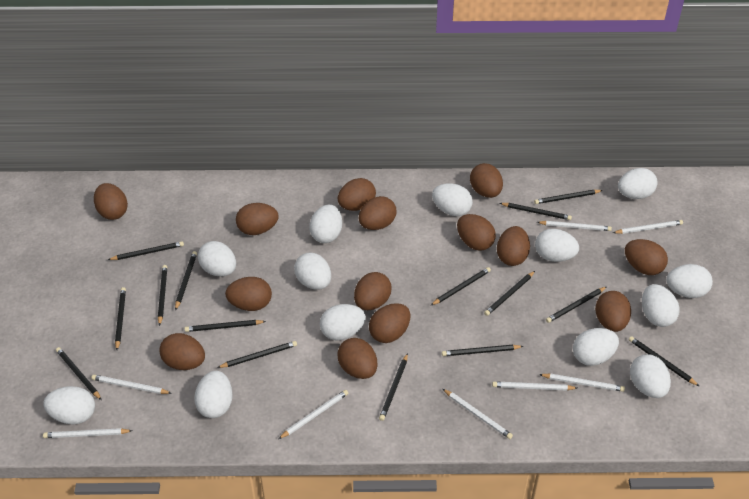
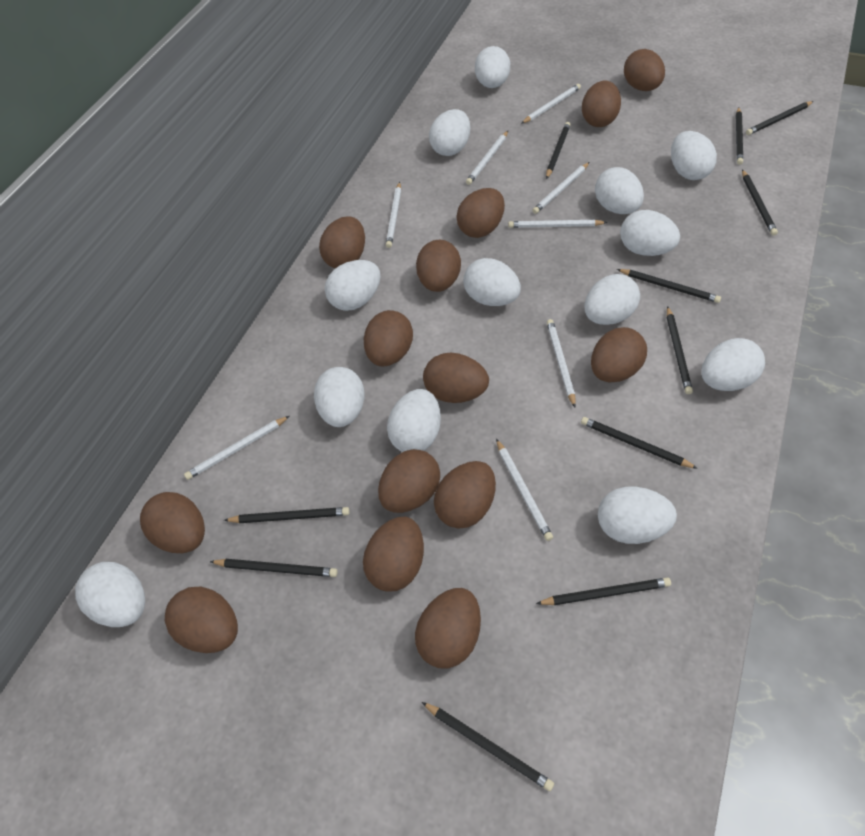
black pencil: [56,347,102,400] [108,241,184,260] [115,287,126,350] [158,265,167,326] [175,251,197,311] [185,320,266,332] [217,341,297,368] [379,353,408,421] [431,267,491,305] [442,345,524,356] [484,271,535,316] [500,203,572,220] [534,190,603,204] [546,287,606,323] [629,336,699,386] = 15 -> [210,559,338,577] [224,507,349,523] [422,702,554,791] [536,577,671,605] [546,122,570,179] [581,417,698,469] [617,269,721,303] [667,306,693,394] [736,107,743,165] [742,170,778,236] [746,101,814,135] = 11

